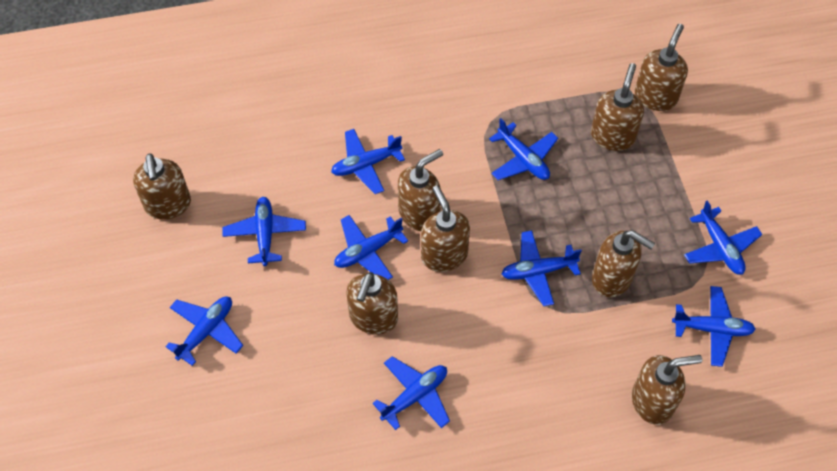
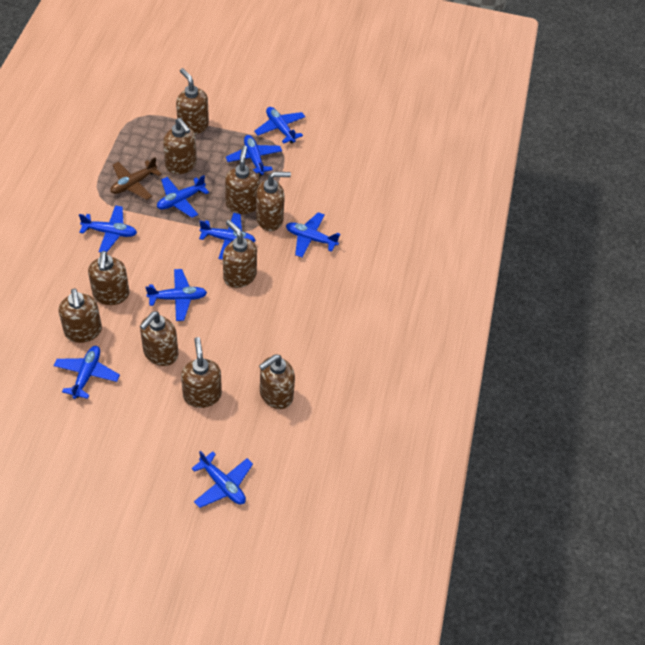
brown plane: none = 0 -> [110,157,161,200] = 1
brown soap dispenser: [133,154,191,220] [346,272,398,335] [398,149,443,231] [421,185,470,272] [591,63,644,151] [592,230,655,297] [632,355,702,425] [635,24,688,111] = 8 -> [59,288,102,343] [88,251,130,305] [140,311,178,366] [163,118,197,174] [176,68,209,135] [181,337,222,408] [223,220,257,288] [225,145,260,214] [256,172,291,231] [259,354,295,409] = 10

